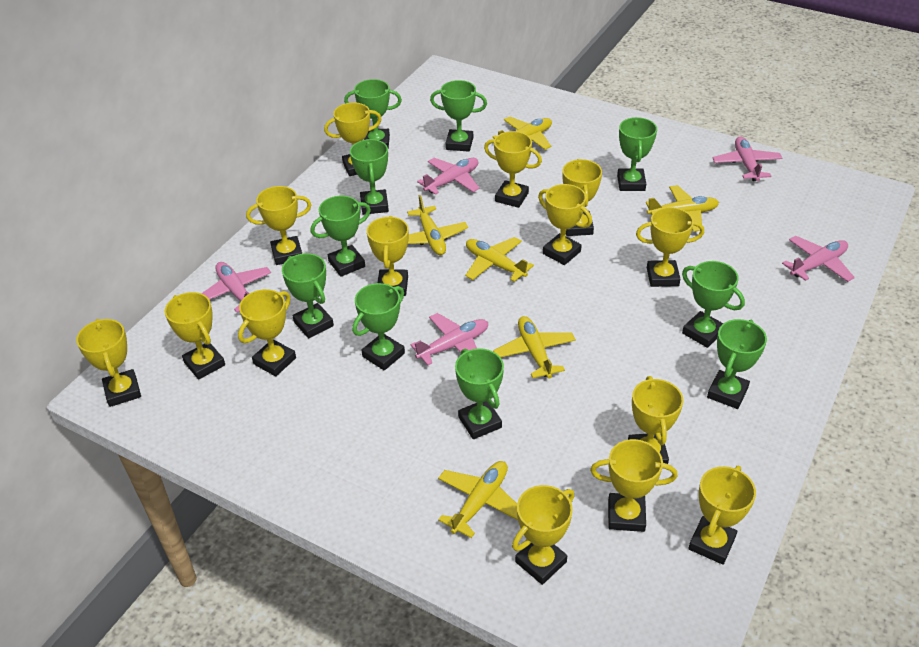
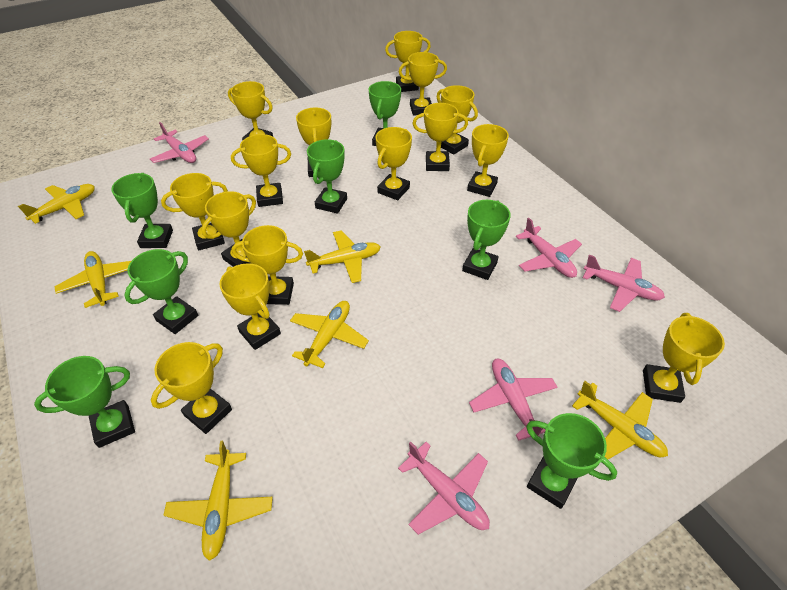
green trophy: [282,253,334,338] [311,196,371,277] [344,79,402,149] [350,139,389,215] [352,283,405,371] [430,80,487,152] [455,348,504,439] [617,117,657,191] [682,261,745,348] [707,319,767,409] = 10 -> [34,356,135,448] [111,173,173,248] [124,249,198,334] [307,139,347,214] [369,81,401,146] [462,200,511,280] [526,413,617,509] = 7
yellow trophy: [76,319,141,407] [165,292,225,380] [238,289,296,376] [246,186,311,265] [324,102,382,176] [367,216,409,296] [484,131,542,208] [512,485,574,585] [538,184,592,265] [562,159,602,236] [590,439,677,532] [628,376,683,464] [636,207,704,287] [688,466,756,565] = 14 -> [151,342,232,434] [161,173,228,250] [202,191,256,267] [220,263,281,350] [228,81,273,140] [231,134,291,207] [232,225,303,305] [296,108,331,177] [376,127,412,200] [385,31,431,92] [399,52,447,116] [412,103,468,171] [436,85,478,155] [467,124,509,197] [643,313,725,403] = 15

